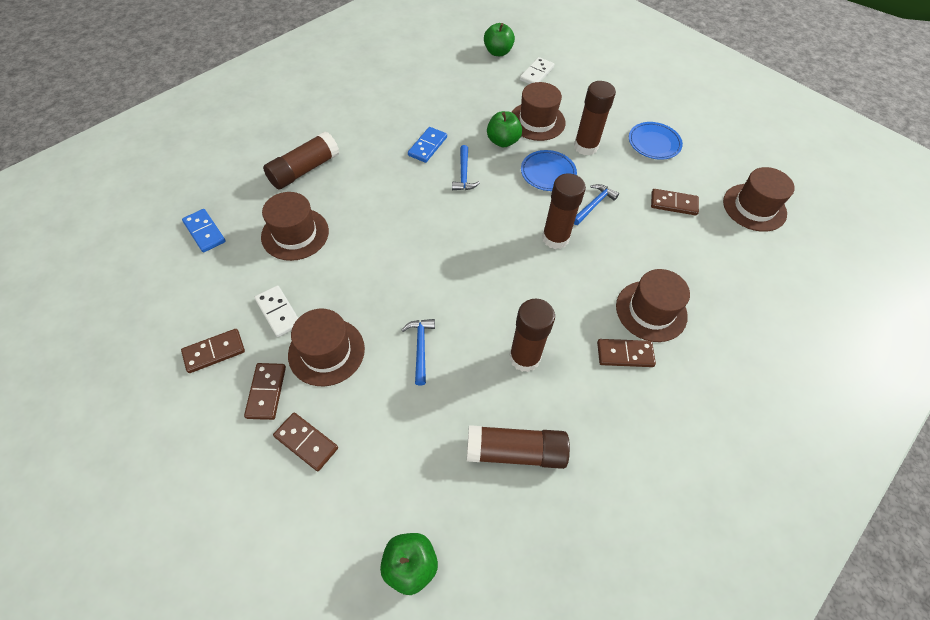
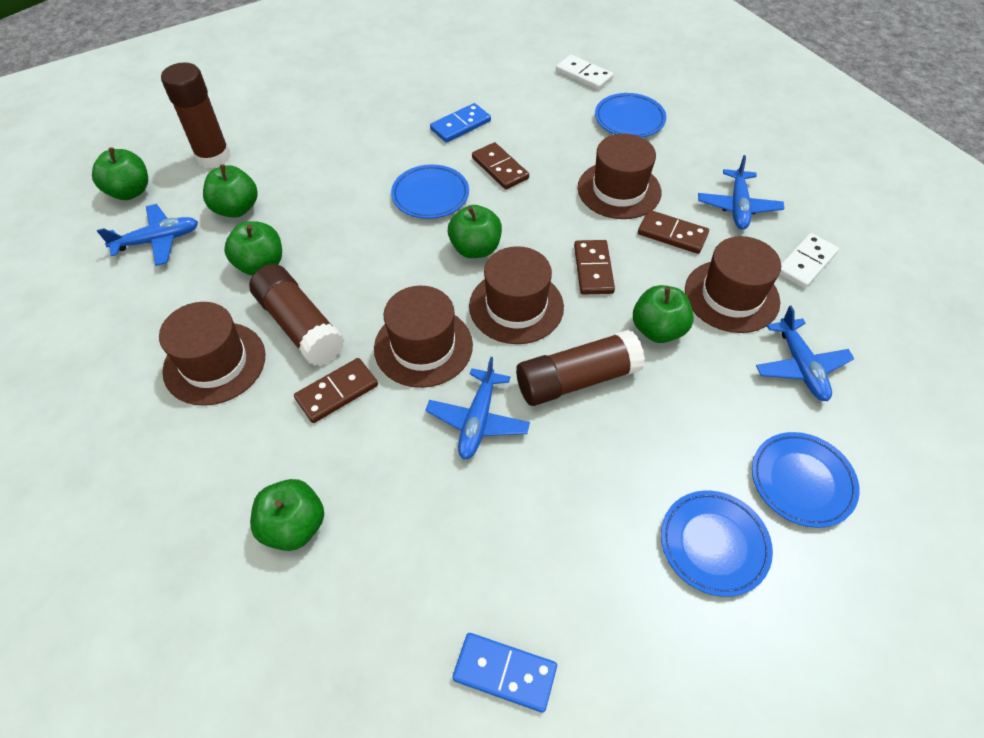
blue hammer: [402,319,435,385] [452,145,480,190] [574,184,619,225] = 3 -> none = 0
blue plane: none = 0 -> [97,204,198,266] [425,357,530,460] [698,155,784,230] [756,306,854,401] = 4
blue plate: [521,150,577,191] [629,122,683,160] = 2 -> [391,164,469,219] [595,93,666,137] [661,491,773,597] [752,432,860,528] = 4
brown domino: [181,329,245,373] [244,363,286,420] [273,413,338,471] [597,339,656,367] [651,189,699,216] = 5 -> [294,358,378,423] [472,142,529,190] [574,240,615,295] [638,210,709,254] = 4
brown glue stick: [263,131,339,190] [467,425,570,469] [509,299,555,372] [542,174,586,249] [574,81,616,155] = 5 -> [161,62,231,168] [249,264,345,366] [516,330,645,406] = 3
green apple: [380,533,438,595] [484,23,515,56] [487,111,522,147] = 3 -> [92,147,148,200] [203,164,258,217] [224,221,282,276] [250,479,324,551] [448,205,502,258] [633,285,694,343] = 6

